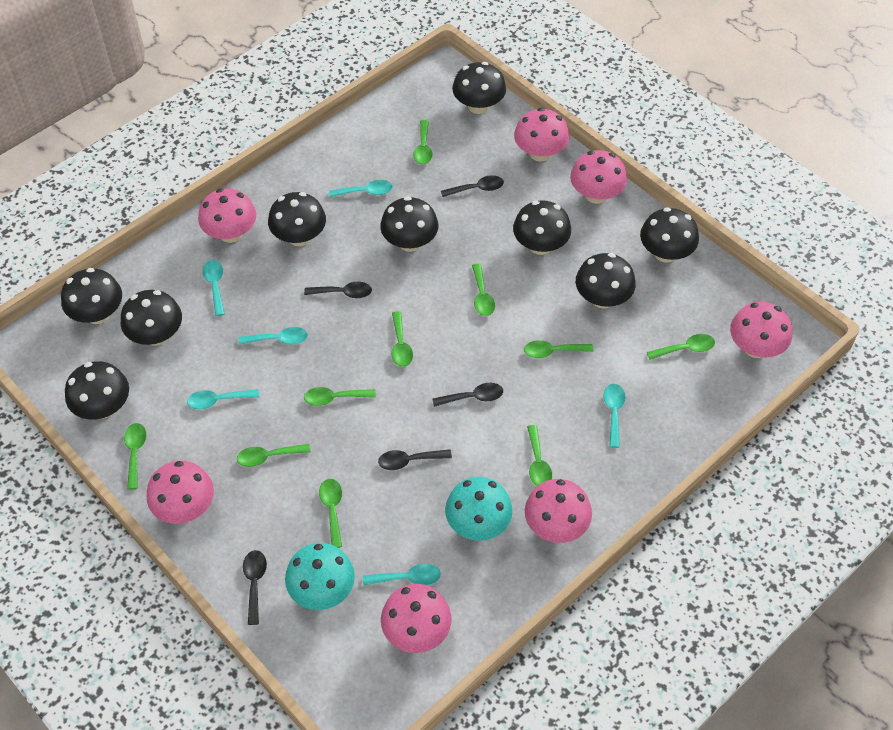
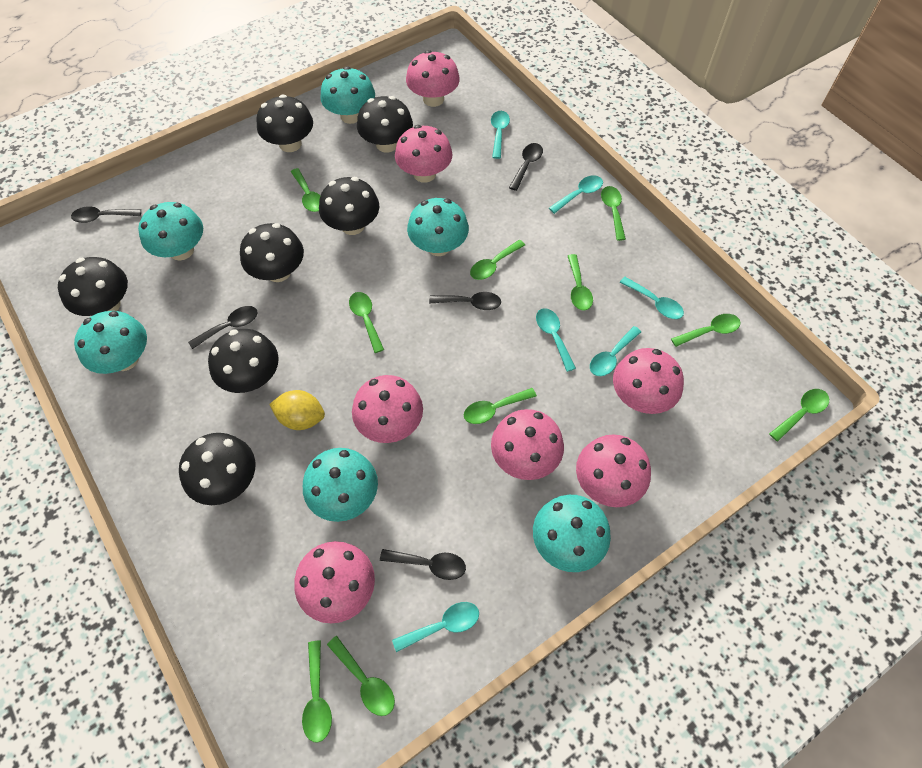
black mushroom: [61,268,122,324] [65,361,129,420] [121,290,182,346] [268,192,326,246] [380,196,438,252] [452,62,506,114] [513,200,571,255] [576,253,636,309] [640,207,699,263] = 9 -> [58,257,128,316] [179,433,256,505] [208,329,279,393] [240,223,304,282] [256,94,313,152] [319,177,380,235] [357,96,413,152] = 7
turquoise mushroom: [285,543,355,610] [445,477,513,541] = 2 -> [74,311,147,374] [138,202,203,260] [303,448,378,522] [320,66,375,124] [407,198,469,256] [533,495,611,572] = 6
yellow lemon: none = 0 -> [269,390,325,430] = 1

